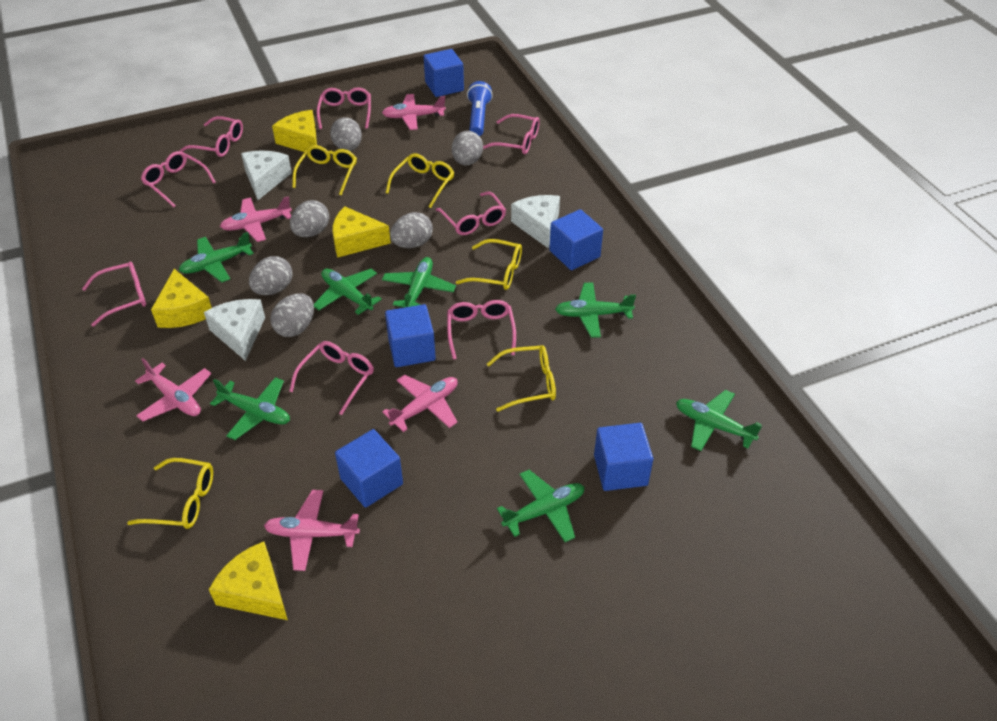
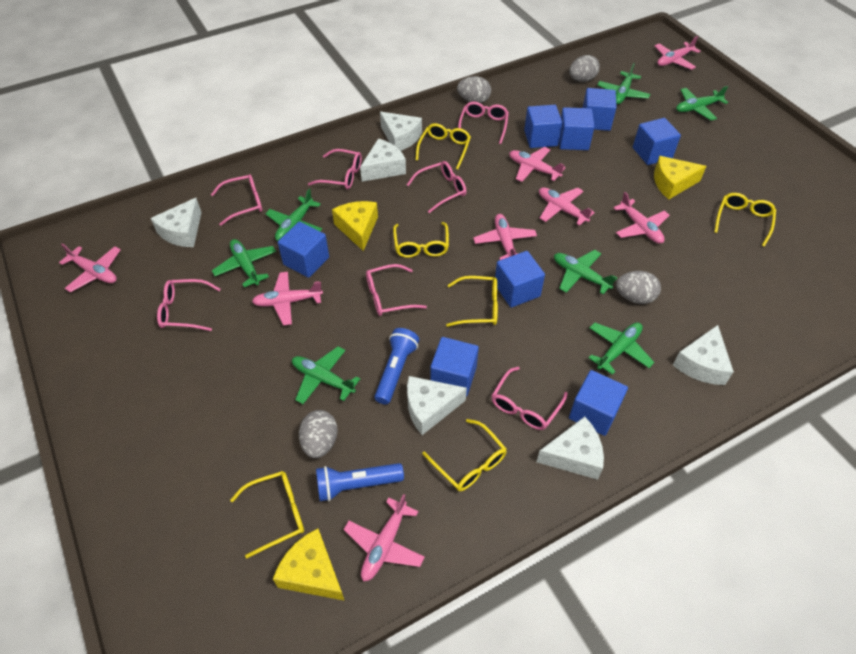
blue cube: [335,429,403,508] [385,304,436,367] [424,49,464,97] [549,209,603,270] [594,423,653,491] = 5 -> [278,221,329,278] [430,337,479,397] [495,251,545,308] [524,105,562,148] [559,107,594,150] [569,370,628,436] [583,88,617,131] [633,118,681,165] = 8
blue flashlight: [467,81,493,136] = 1 -> [316,463,404,501] [374,328,419,404] = 2
grey egg: [249,256,292,295] [270,293,314,337] [290,200,329,237] [330,117,362,151] [390,212,433,248] [452,131,483,165] = 6 -> [299,410,338,458] [457,76,491,103] [569,55,600,82] [616,271,661,304] = 4
pink glasses: [82,262,146,326] [141,151,216,207] [179,116,243,157] [289,341,374,415] [317,87,371,129] [436,192,506,235] [447,300,516,360] [483,114,540,154] = 8 -> [157,279,221,331] [211,174,262,226] [308,149,362,189] [366,264,427,316] [407,161,467,213] [458,102,509,144] [491,367,568,430] = 7
pink plane: [135,358,211,422] [220,196,292,242] [264,490,360,571] [382,94,446,130] [382,375,458,432] = 5 -> [59,244,121,292] [252,272,323,326] [343,494,425,582] [473,214,537,260] [509,147,566,182] [539,187,595,226] [613,192,670,244] [655,36,701,70] = 8
white cheese: [204,299,265,361] [241,151,292,200] [511,195,560,248] = 3 -> [151,198,202,247] [360,139,406,182] [380,112,422,151] [407,376,467,435] [536,417,604,480] [673,325,734,385] = 6
yellow cheese: [151,269,212,328] [209,542,288,620] [272,110,317,152] [332,206,391,258] = 4 -> [273,529,345,601] [332,201,378,251] [654,156,706,199] = 3
yellow glasses: [127,458,213,529] [292,145,357,195] [386,153,454,208] [456,239,522,290] [487,345,556,412] = 5 -> [230,471,304,558] [393,222,449,258] [416,123,471,170] [422,419,507,491] [446,276,498,327] [714,193,776,247] = 6

